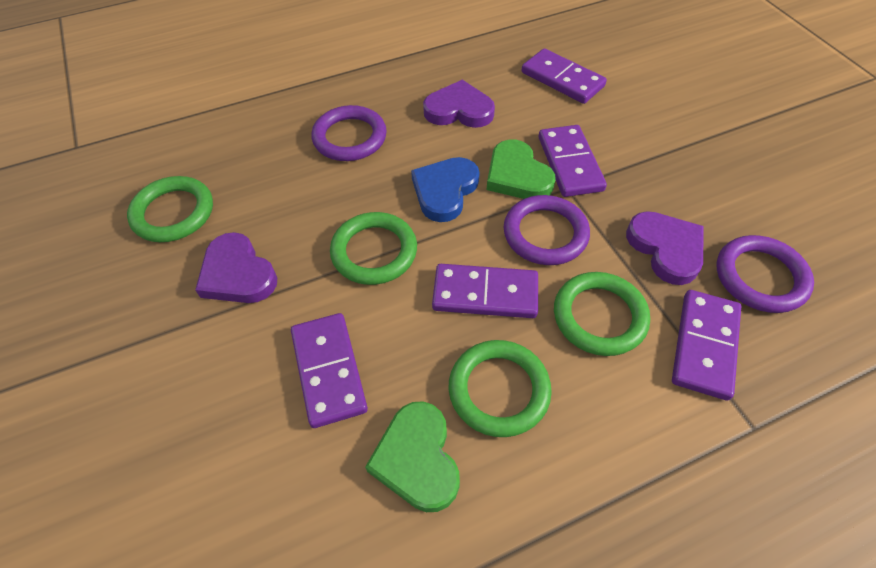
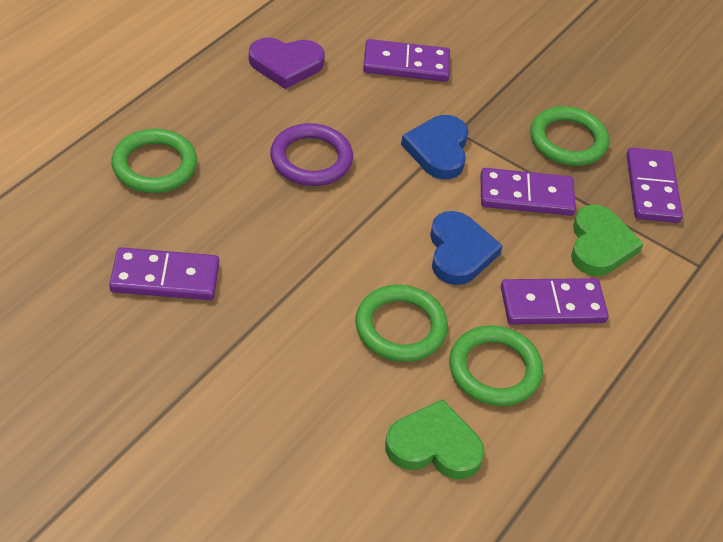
blue heart: [411,157,480,222] = 1 -> [401,115,469,179] [430,211,503,285] = 2
purple heart: [195,232,277,303] [423,80,495,128] [626,211,704,285] = 3 -> [249,38,325,89] = 1
purple ring: [312,105,387,161] [504,195,590,265] [717,235,814,313] = 3 -> [270,123,353,186] = 1

